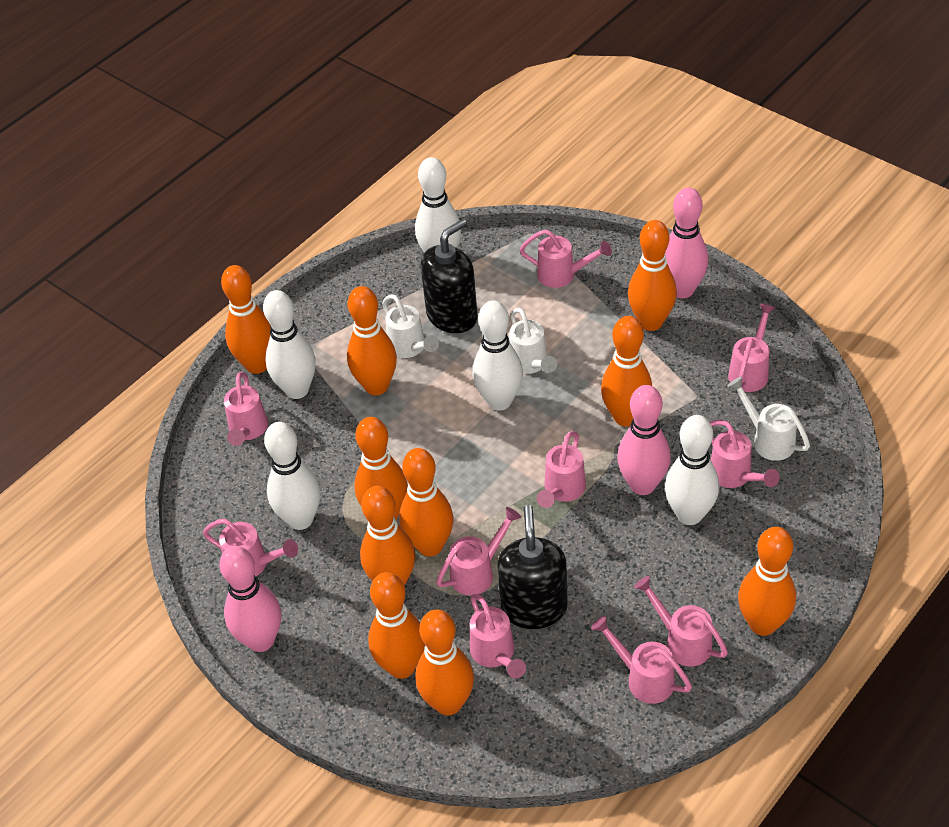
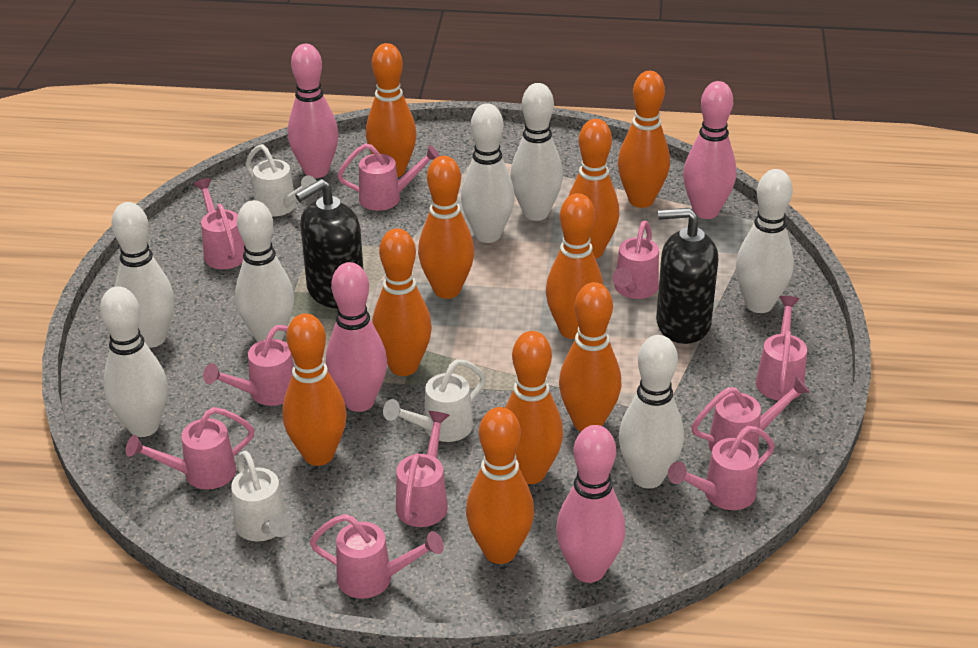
pink bowling pin: [219,546,281,652] [617,385,671,495] [665,188,708,299] = 3 -> [288,44,339,178] [326,262,387,412] [556,425,625,583] [683,81,736,219] = 4
white bowling pin: [263,290,316,399] [264,422,320,530] [415,157,461,253] [473,301,523,411] [665,415,719,525] = 5 -> [100,286,168,437] [112,202,174,348] [235,200,294,342] [461,103,515,243] [510,83,563,221] [619,335,684,489] [736,169,794,313] = 7

